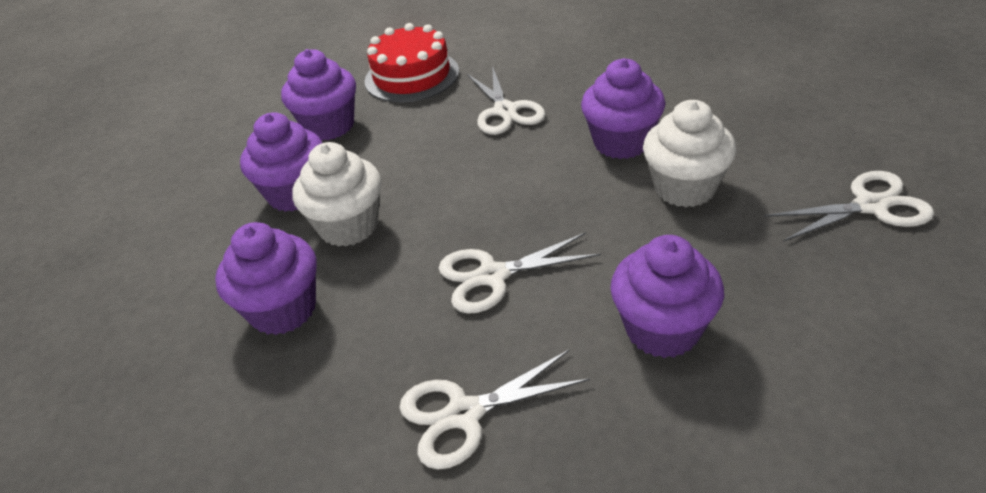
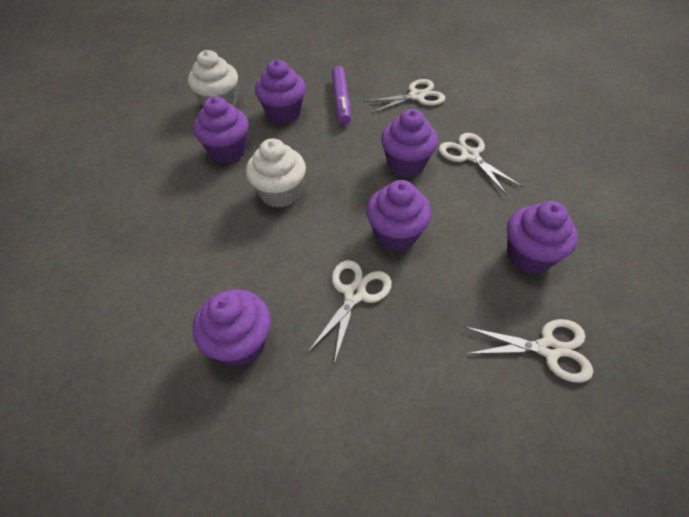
purple cupcake: [215,222,317,335] [240,112,322,212] [281,49,356,141] [581,58,665,159] [610,235,724,358] = 5 -> [193,96,249,163] [193,289,271,366] [255,60,306,124] [366,180,432,252] [381,109,438,177] [507,201,578,274] = 6
purple marker: none = 0 -> [332,66,351,125] = 1
red cake: [365,23,459,102] = 1 -> none = 0

